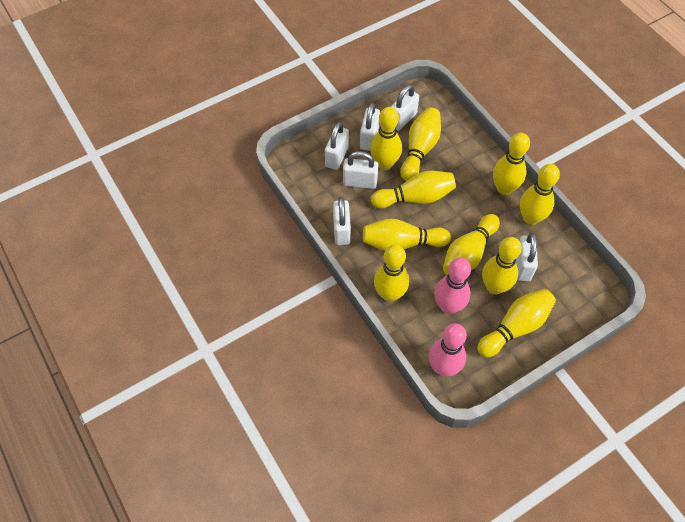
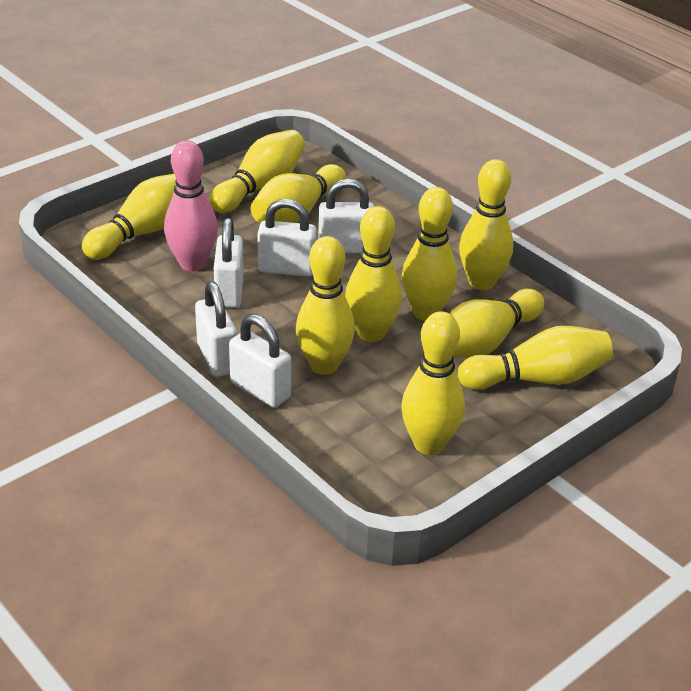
pink bowling pin: [429,323,467,376] [434,258,471,314] = 2 -> [164,140,218,271] = 1
white padlock: [325,122,349,170] [333,197,351,245] [343,151,378,189] [360,103,380,151] [391,84,419,131] [516,233,538,281] = 6 -> [195,281,237,377] [214,218,244,308] [229,314,291,408] [258,199,317,277] [318,179,374,253] = 5

